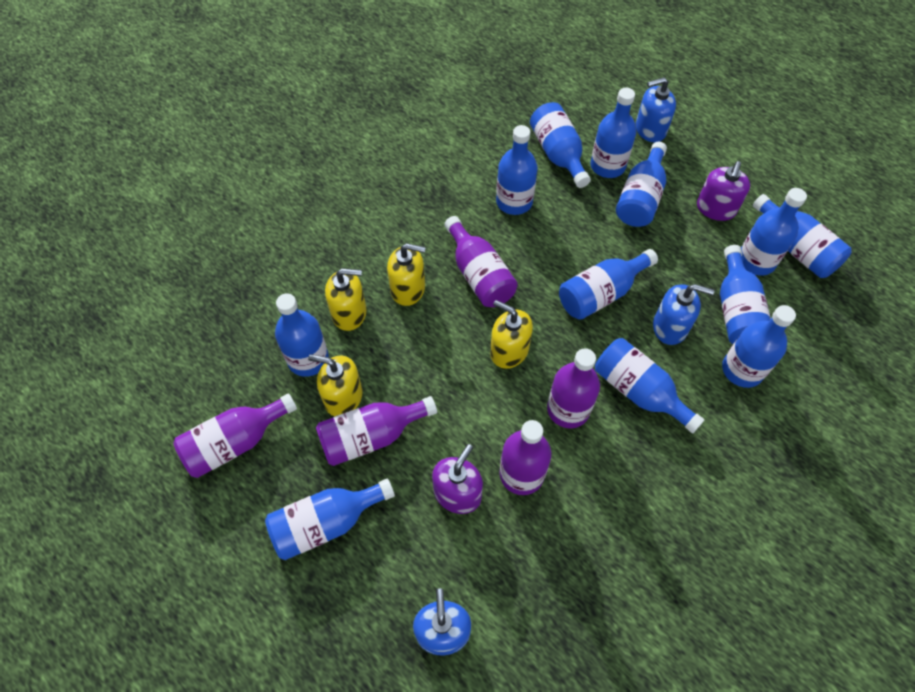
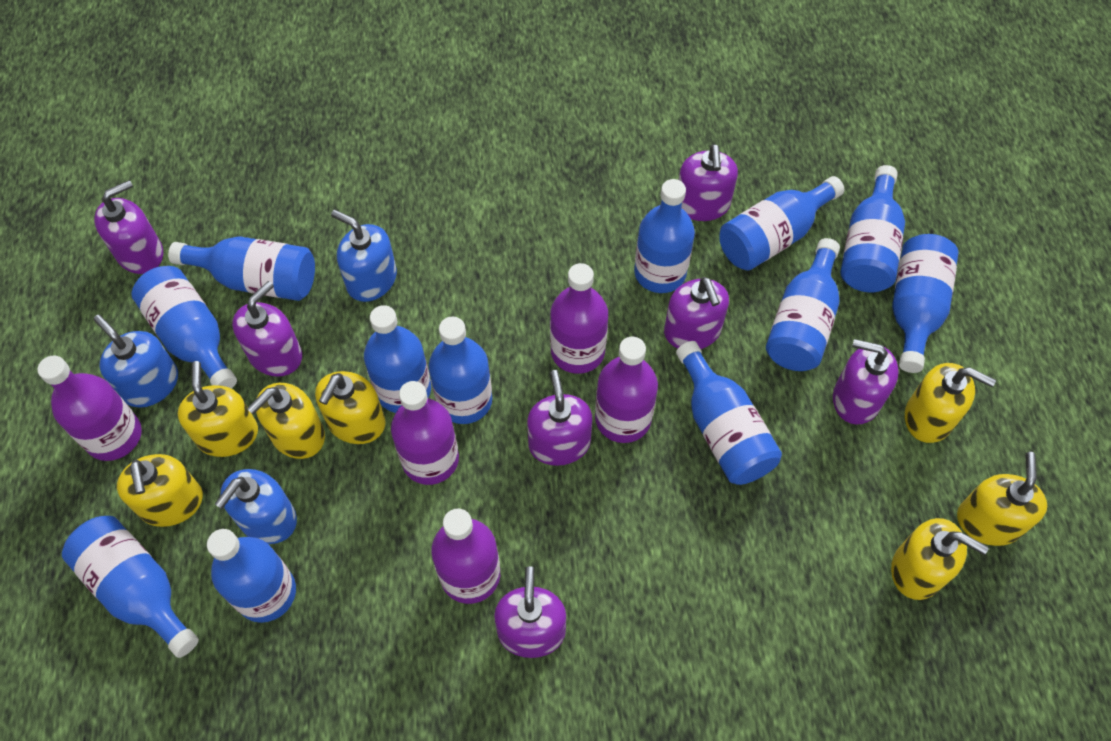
purple soap dispenser: [432,444,483,514] [697,161,750,221] = 2 -> [94,180,163,274] [232,281,302,377] [494,566,566,658] [527,370,592,466] [664,277,729,349] [679,144,738,221] [833,339,899,424] = 7
yellow soap dispenser: [308,354,363,416] [325,269,367,331] [387,243,426,306] [490,300,533,369] = 4 -> [117,454,203,527] [178,361,258,457] [247,383,325,459] [315,371,386,444] [891,518,989,600] [905,363,996,443] [957,452,1047,546] = 7

